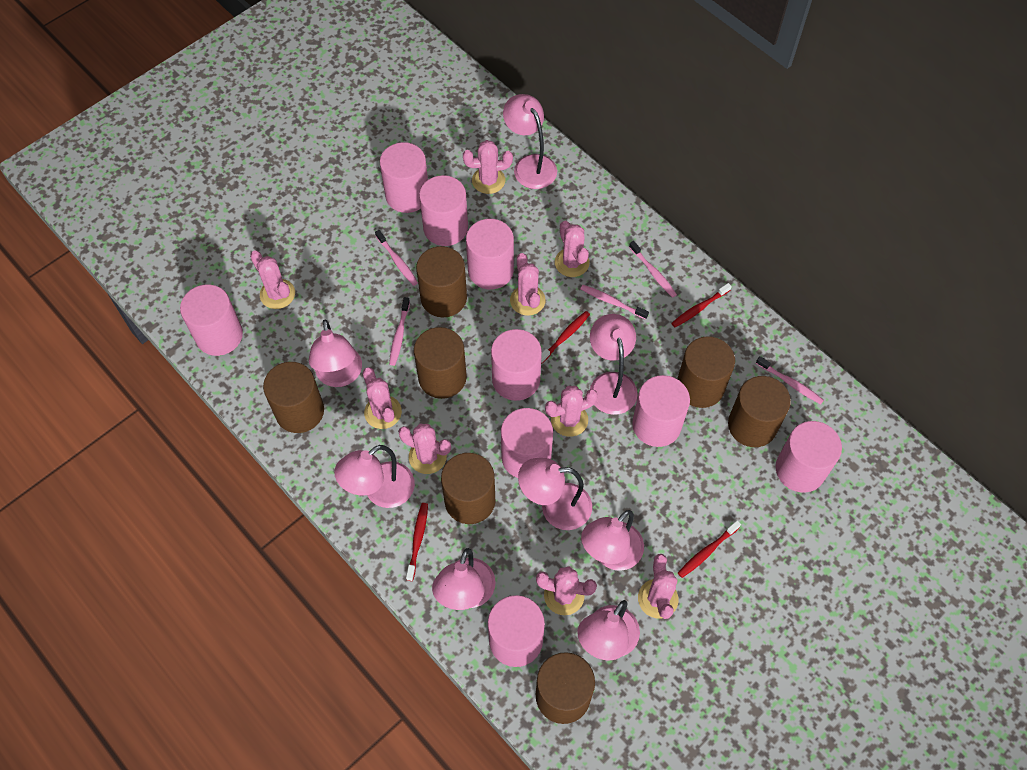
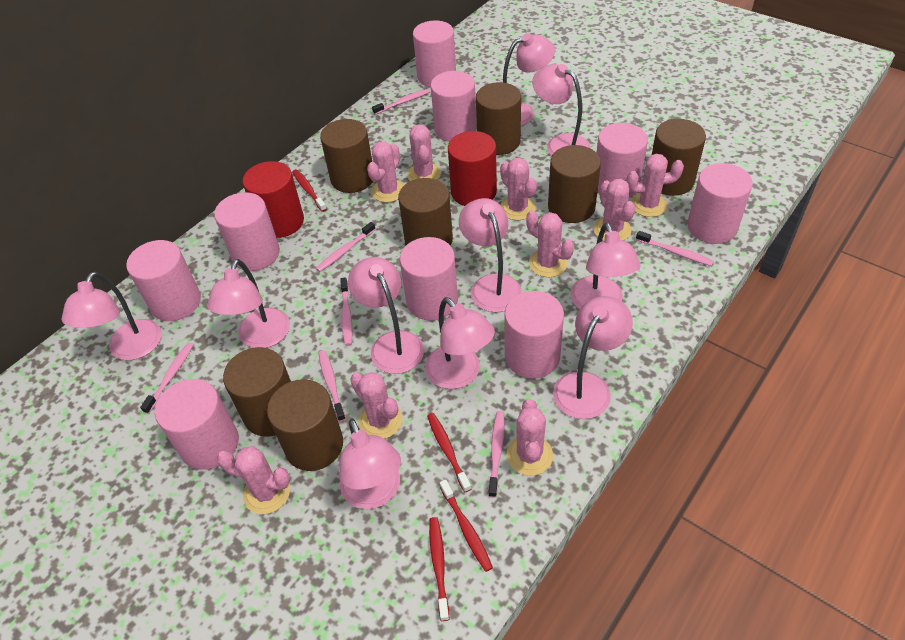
pink lamp: [308,319,362,387] [334,445,415,508] [432,548,496,610] [503,94,557,189] [518,458,592,530] [577,600,640,661] [581,510,644,571] [590,314,638,415] = 8 -> [61,272,161,360] [207,259,290,348] [339,419,401,509] [348,257,424,374] [425,297,495,389] [459,198,522,312] [503,33,555,126] [532,64,591,156] [553,296,633,419] [570,223,640,309] = 10
pink toothbrush: [375,230,418,286] [389,297,410,366] [580,285,649,319] [629,241,677,298] [756,356,824,404] = 5 -> [140,343,194,414] [316,222,376,272] [319,350,346,422] [340,277,353,346] [372,89,431,115] [488,411,505,498] [636,231,714,266] = 7
red cylinder: none = 0 -> [243,161,304,238] [448,131,497,206] = 2

